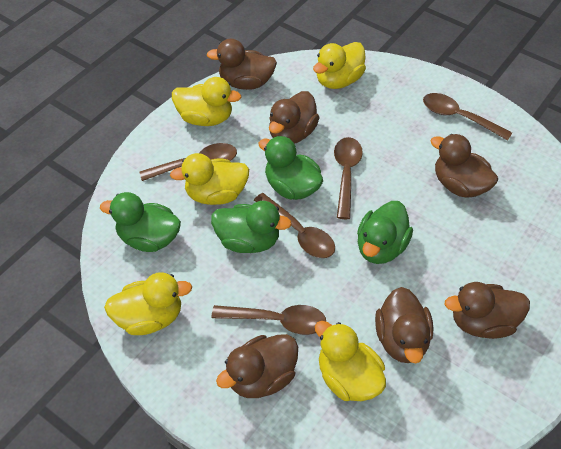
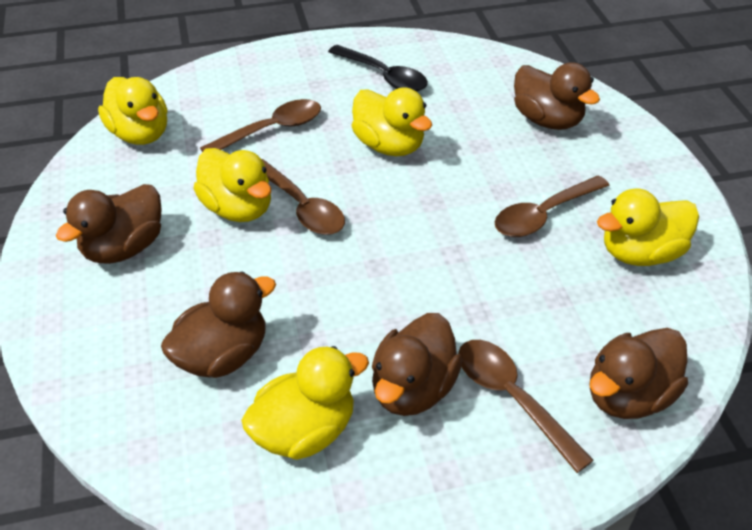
black spoon: none = 0 -> [328,45,428,92] = 1
brown duck: [207,39,277,90] [216,334,298,398] [269,91,320,144] [375,287,433,364] [431,134,498,198] [444,282,530,339] = 6 -> [56,184,162,264] [161,271,276,378] [372,313,462,416] [514,62,600,130] [589,328,688,419] = 5
brown spoon: [140,143,237,181] [211,305,326,335] [254,193,335,258] [334,137,363,219] [423,93,512,141] = 5 -> [200,99,321,152] [262,159,345,235] [458,340,594,473] [495,175,610,237] = 4
green duck: [100,192,181,252] [211,201,292,253] [258,136,323,200] [357,201,413,264] = 4 -> none = 0

